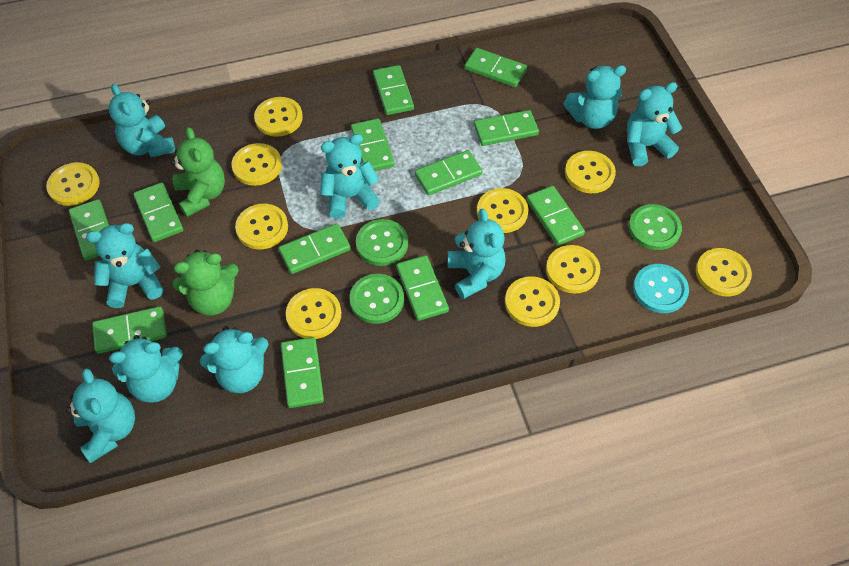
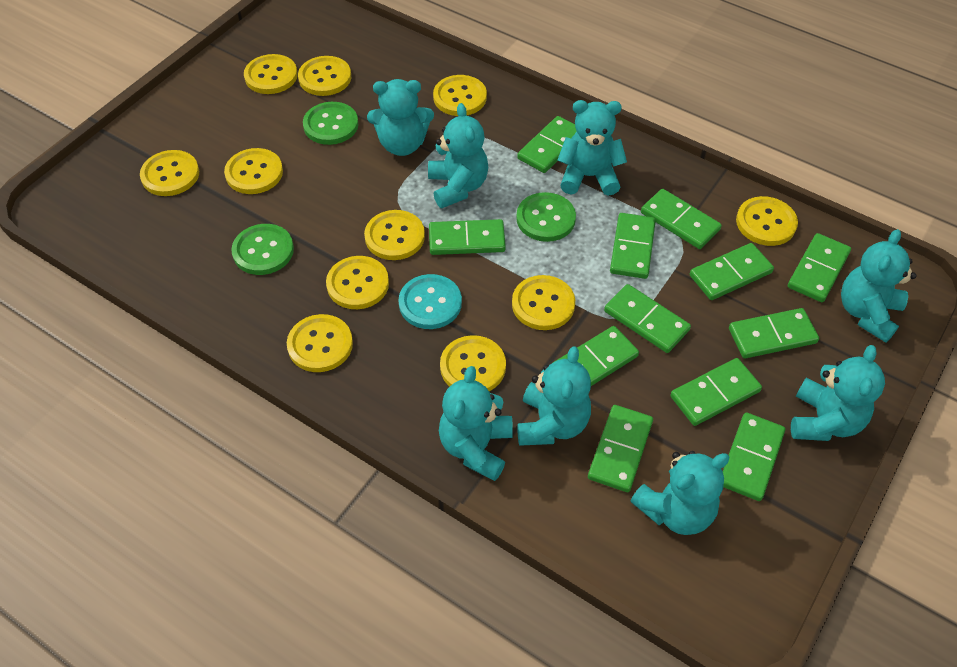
green teddy bear: [171,127,225,217] [173,250,239,316] = 2 -> none = 0
turquoise teddy bear: [66,369,135,463] [86,223,163,308] [109,84,175,157] [109,335,183,403] [200,326,269,393] [320,134,380,219] [447,209,506,299] [564,65,626,129] [627,82,682,166] = 9 -> [367,79,434,156] [428,103,488,208] [439,366,513,481] [517,346,591,446] [557,100,627,196] [630,451,729,535] [791,345,885,441] [841,229,917,343] = 8
yellow button: [46,162,100,206] [232,143,282,186] [235,204,288,249] [254,97,303,137] [286,288,341,339] [477,188,528,233] [505,276,560,327] [546,245,600,293] [565,151,616,193] [696,248,752,297] = 10 -> [140,150,199,196] [224,148,283,194] [244,54,298,94] [287,314,353,372] [298,56,351,96] [326,256,389,309] [364,210,425,260] [433,75,487,116] [440,335,506,391] [512,275,575,330] [736,196,798,246] = 11

